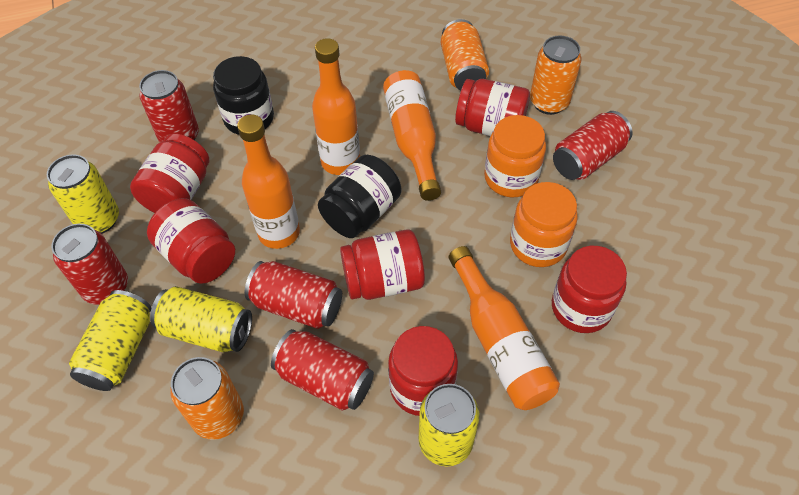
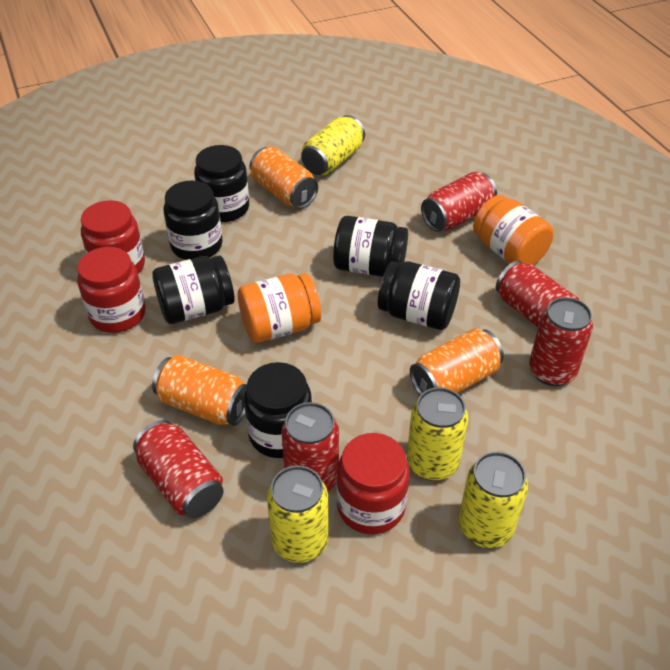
black jar: [213,56,274,135] [318,155,401,238] = 2 -> [152,255,235,324] [164,180,223,260] [194,145,249,222] [244,362,312,458] [333,216,408,277] [378,261,460,330] = 6
orange bottle: [237,115,300,249] [312,38,360,175] [383,70,441,201] [449,246,560,410] = 4 -> none = 0
red jar: [130,134,209,213] [147,198,235,284] [340,229,425,300] [388,326,458,416] [455,79,530,136] [552,246,627,333] = 6 -> [77,247,146,333] [81,200,145,274] [336,433,410,534] = 3

